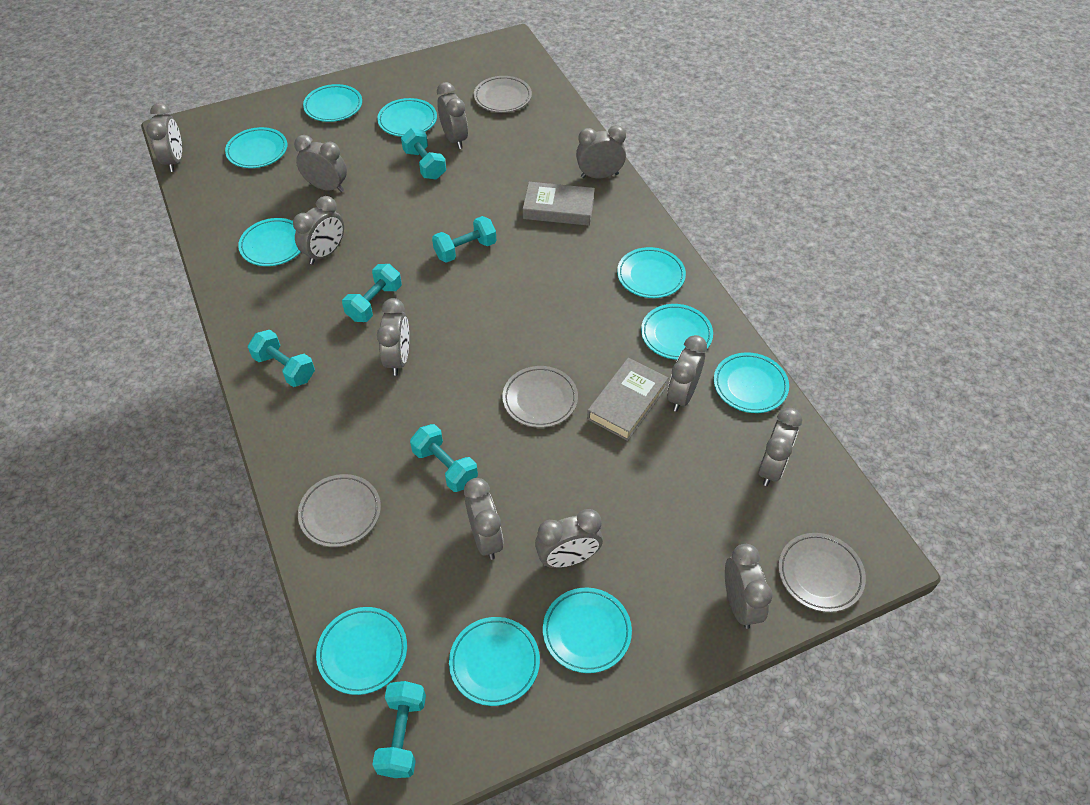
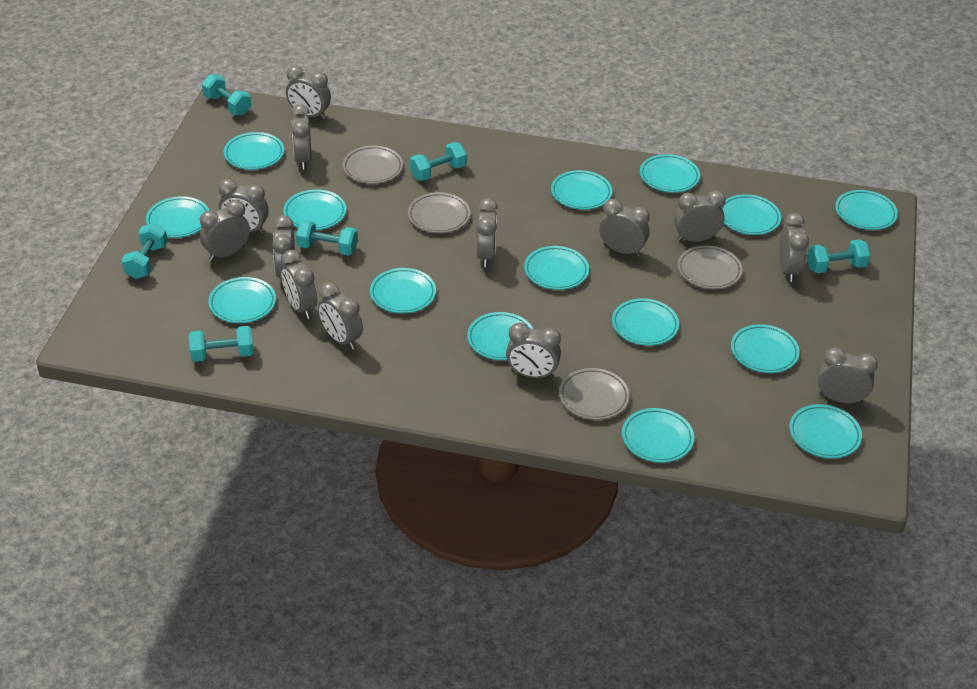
grey book: [523,182,595,226] [587,357,668,441] = 2 -> none = 0
grey clock: [146,103,182,172] [293,196,344,265] [294,135,347,192] [377,298,409,376] [437,82,468,149] [464,478,503,560] [535,509,603,568] [576,125,626,178] [667,335,707,412] [725,544,772,629] [758,408,802,486] = 11 -> [200,200,250,261] [218,179,269,234] [272,215,295,278] [281,249,317,319] [286,65,331,120] [291,104,312,169] [318,282,363,350] [477,198,498,267] [506,322,561,378] [599,199,650,256] [674,190,726,242] [779,213,809,282] [818,347,878,404] = 13
turquoise plate: [225,127,287,168] [238,218,301,266] [303,84,362,122] [316,607,407,695] [377,98,437,137] [449,617,540,706] [543,588,632,673] [617,247,686,298] [641,304,713,360] [714,352,789,413] = 10 -> [146,196,209,238] [208,277,276,323] [224,132,284,170] [283,189,346,230] [370,268,436,313] [467,312,533,360] [524,246,589,290] [551,170,612,210] [612,298,679,346] [622,408,694,463] [640,154,700,193] [721,194,781,235] [731,324,800,373] [789,404,862,458] [835,190,898,230] = 15

